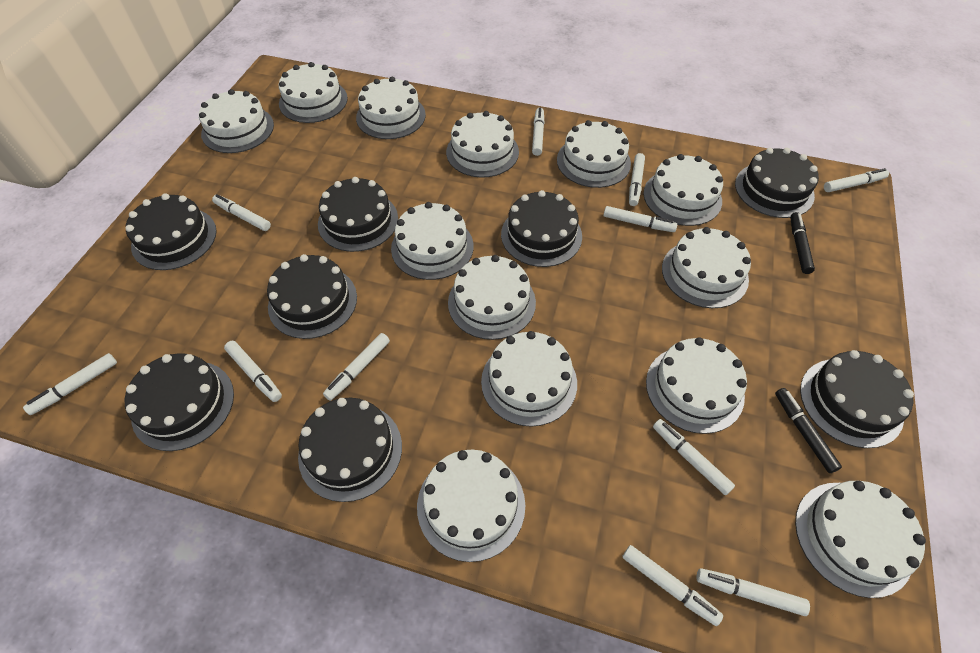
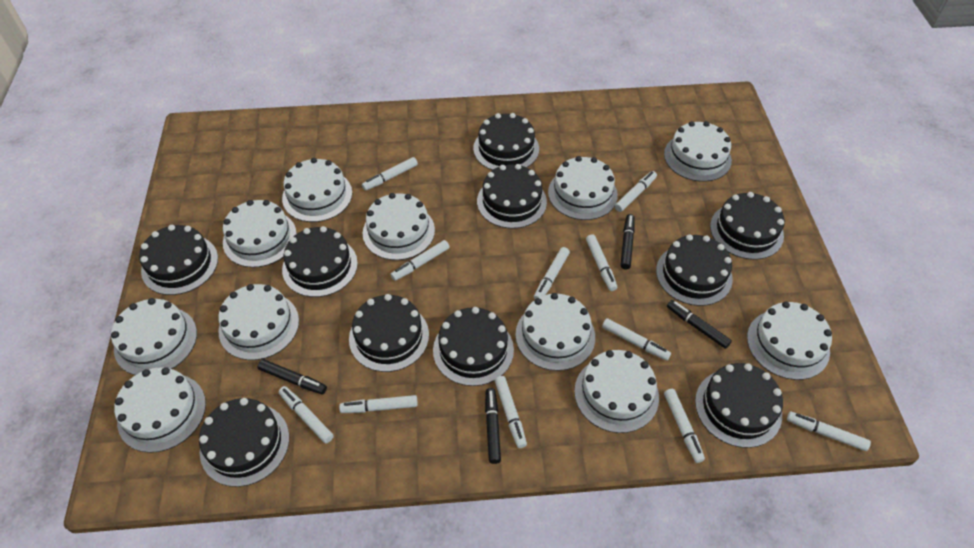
black cake: [125,193,217,270] [125,353,234,451] [267,254,357,339] [298,398,402,502] [318,177,398,252] [501,190,582,267] [735,148,819,218] [800,350,914,448] = 8 -> [139,225,218,295] [199,398,289,487] [282,226,358,297] [349,294,429,372] [433,307,514,386] [473,113,539,170] [477,164,547,228] [656,234,733,306] [695,363,783,448] [710,192,785,260] = 10
black marker: [775,388,842,473] [790,212,815,274] = 2 -> [258,359,327,394] [485,388,501,464] [620,214,635,269] [667,300,732,349] = 4
white cake: [199,89,274,153] [279,62,348,123] [356,77,426,139] [391,202,474,280] [417,450,525,562] [446,111,519,178] [448,255,536,340] [481,331,577,427] [557,120,631,188] [643,154,723,226] [646,337,747,434] [662,227,751,308] [795,481,926,598] = 13 -> [111,298,197,375] [114,367,206,453] [218,284,299,360] [223,200,297,267] [282,158,352,222] [363,193,435,260] [516,293,595,371] [548,156,618,220] [574,350,659,433] [664,121,732,182] [747,301,832,380] = 11

